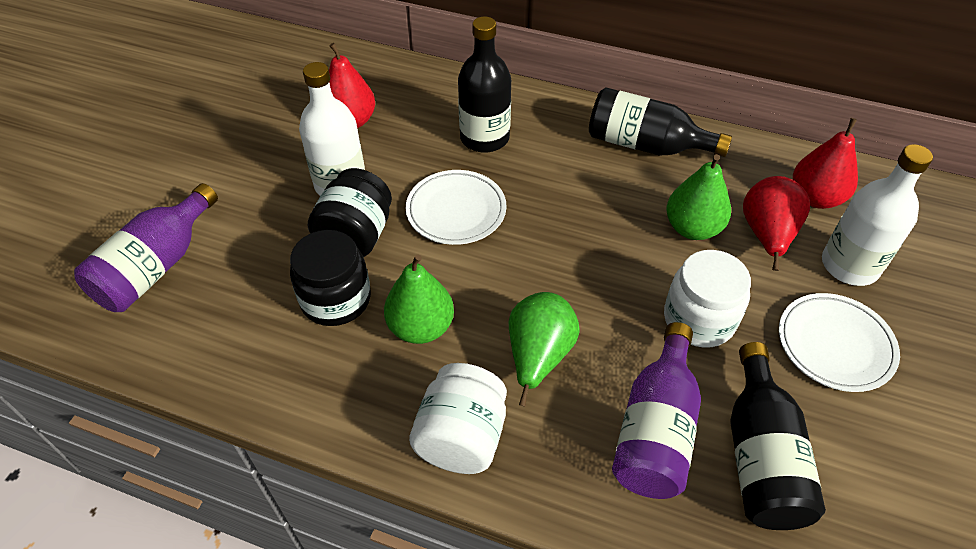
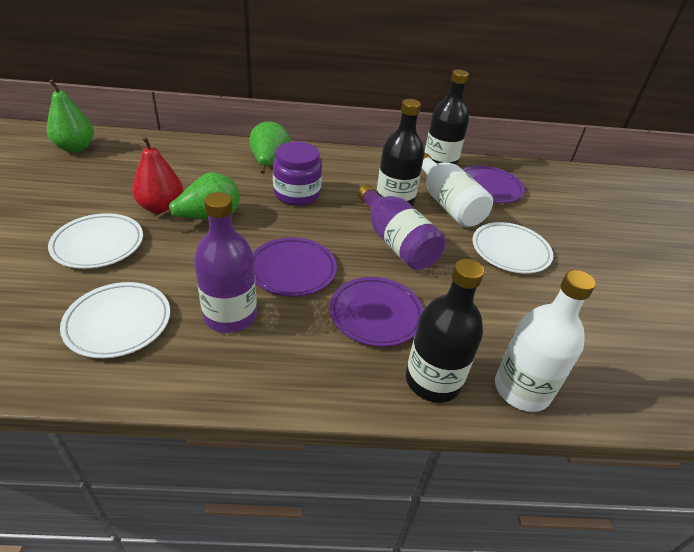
black jar: [290,230,371,326] [308,168,392,257] = 2 -> none = 0
purple jar: none = 0 -> [273,142,322,206] = 1
purple plate: none = 0 -> [253,237,337,297] [330,277,424,347] [462,166,525,203] = 3
red pear: [329,43,375,128] [743,176,810,271] [793,118,858,209] = 3 -> [132,136,183,214] = 1
white jar: [409,363,507,474] [664,250,751,348] = 2 -> none = 0
white plate: [406,170,506,245] [779,293,900,392] = 2 -> [48,213,143,269] [60,282,170,358] [473,222,553,274] = 3

